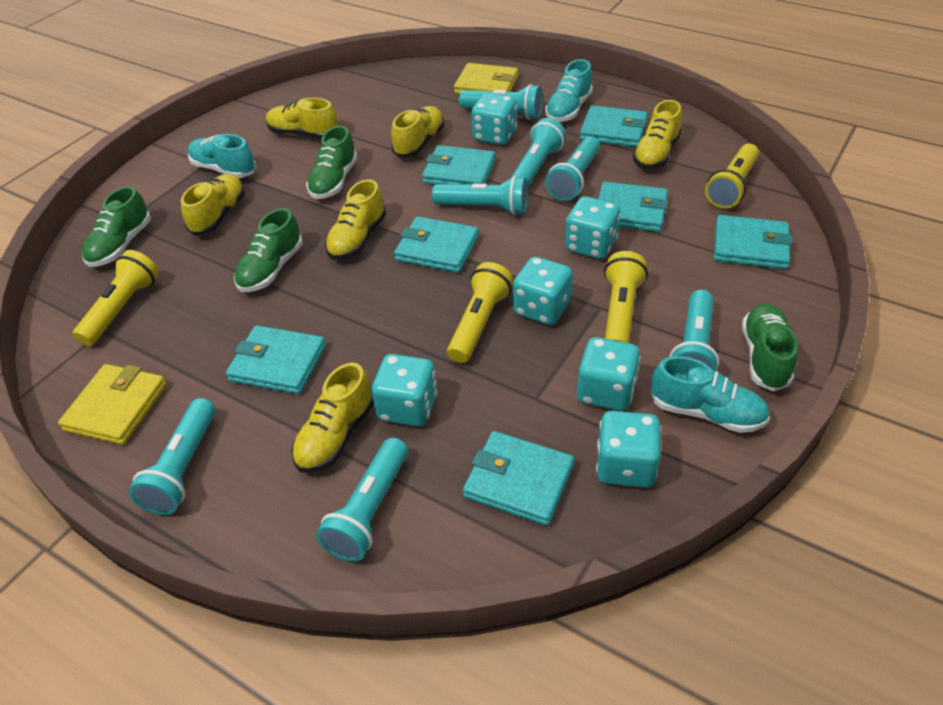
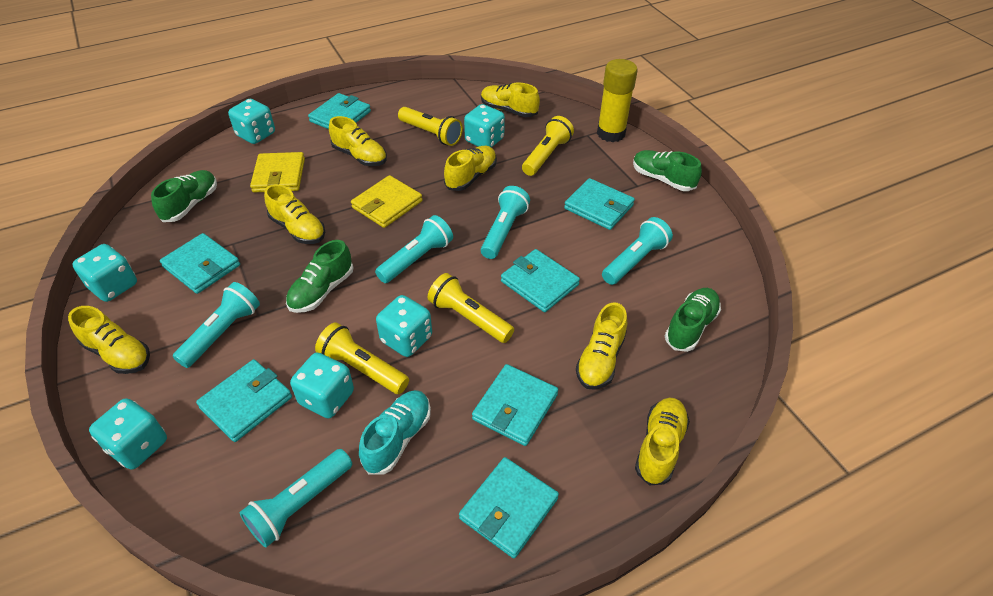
turquoise flashlight: [129,398,215,515] [316,438,408,562] [432,176,528,215] [459,84,543,119] [511,118,566,187] [545,136,600,201] [669,290,719,371] = 7 -> [173,282,260,368] [240,449,352,547] [375,215,453,283] [481,186,530,259] [602,217,673,285] = 5
turquoise shoe: [188,134,256,178] [545,59,593,122] [650,356,770,433] = 3 -> [359,390,431,475] = 1
yellow glue stick: none = 0 -> [597,59,637,142] = 1
yellow shoe: [181,174,245,235] [266,98,338,139] [292,363,374,473] [325,179,386,260] [391,106,444,157] [633,100,682,169] = 6 -> [68,306,150,374] [264,184,325,244] [329,116,387,166] [444,146,497,191] [481,82,540,117] [576,302,627,390] [635,397,690,486] = 7

